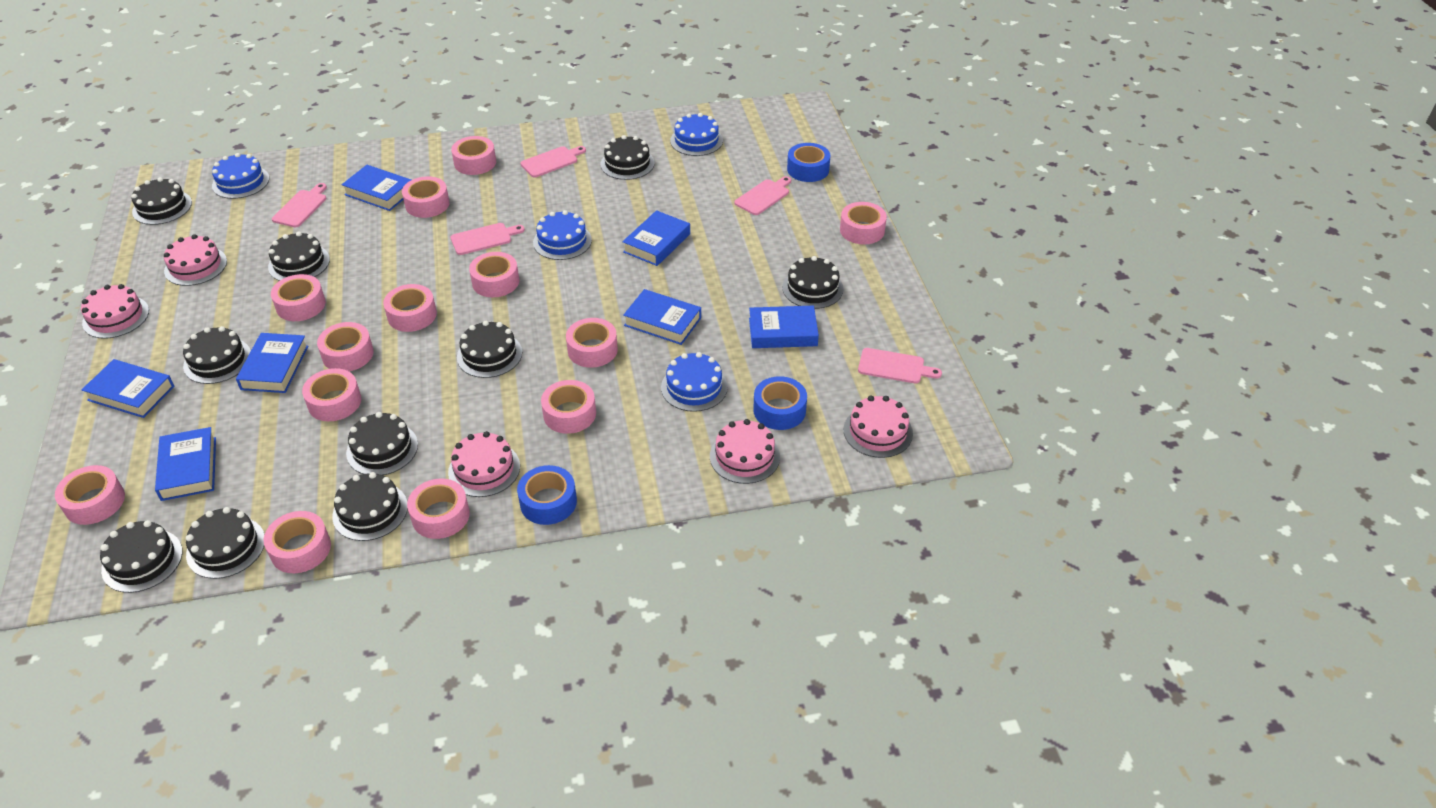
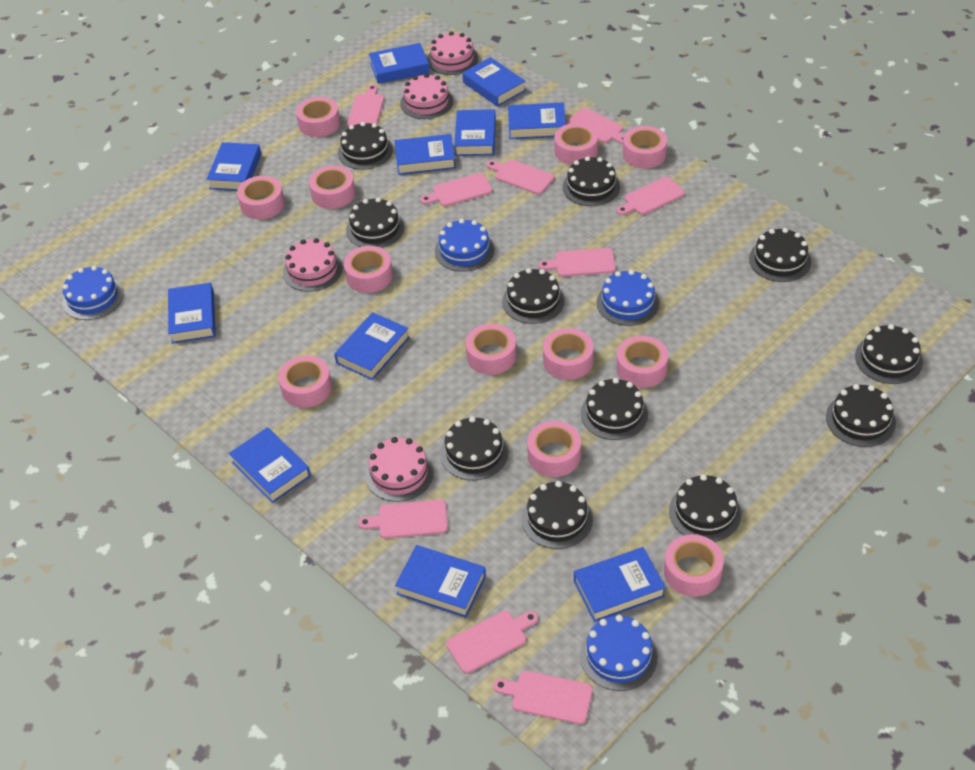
black cake: [100,520,183,593] [131,177,192,225] [183,326,251,384] [186,507,264,579] [268,232,330,281] [332,472,408,541] [346,412,418,475] [457,321,522,378] [601,135,655,180] [782,256,844,309] = 10 -> [338,122,393,170] [346,197,405,248] [440,416,509,480] [502,268,565,324] [522,481,593,549] [563,156,620,206] [581,378,648,440] [669,474,742,542] [749,228,811,282] [826,384,896,447] [855,324,923,384] = 11
blue book: [81,359,175,418] [155,427,216,501] [236,333,308,393] [342,165,411,211] [622,210,690,266] [623,289,701,345] [749,306,819,348] = 7 -> [168,283,216,344] [206,142,261,191] [229,427,311,503] [334,312,410,380] [369,43,430,84] [395,134,456,175] [395,545,486,618] [454,109,496,156] [462,57,526,107] [508,102,566,139] [574,547,666,622] = 11
blue tape: [517,465,577,525] [753,376,807,430] [787,143,830,182] = 3 -> none = 0
pink cake: [81,284,149,339] [164,234,227,286] [448,431,520,497] [710,419,780,484] [844,396,913,458] = 5 -> [283,238,343,292] [365,437,434,502] [400,73,453,119] [427,31,478,75] = 4
pink cutting board: [272,183,327,227] [450,223,525,255] [521,146,586,177] [734,176,791,215] [858,348,942,384] = 5 -> [347,85,384,127] [358,499,448,538] [420,173,492,206] [446,611,538,673] [486,160,554,194] [493,671,593,724] [538,248,616,277] [567,108,624,144] [617,177,685,215] = 9
pink tape: [55,465,125,525] [263,511,331,573] [271,274,326,321] [302,368,361,421] [317,322,374,371] [383,284,437,332] [402,176,450,218] [407,478,470,539] [451,136,496,175] [469,252,520,297] [541,380,596,434] [566,318,618,368] [840,202,887,245] = 13 -> [237,176,285,219] [278,356,332,408] [296,97,340,137] [309,165,356,209] [344,246,393,293] [466,324,517,375] [527,421,581,477] [543,328,594,380] [554,123,598,165] [616,336,668,388] [623,126,667,168] [664,534,724,597] = 12

